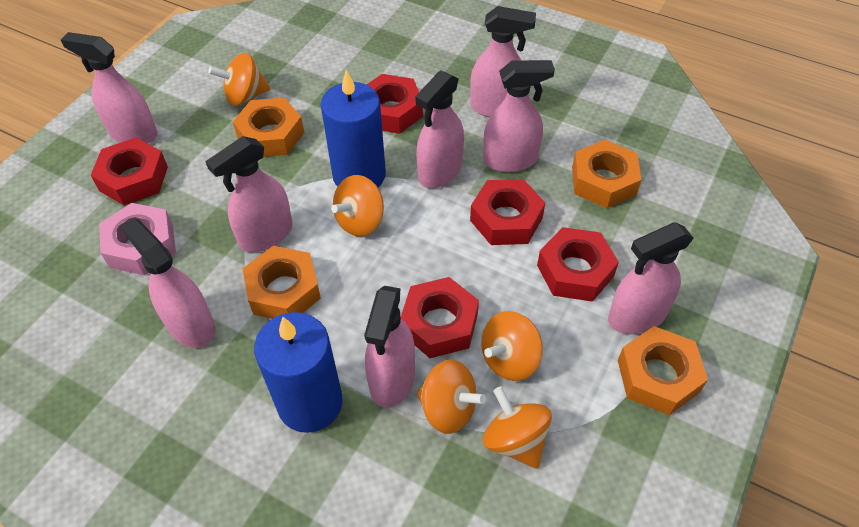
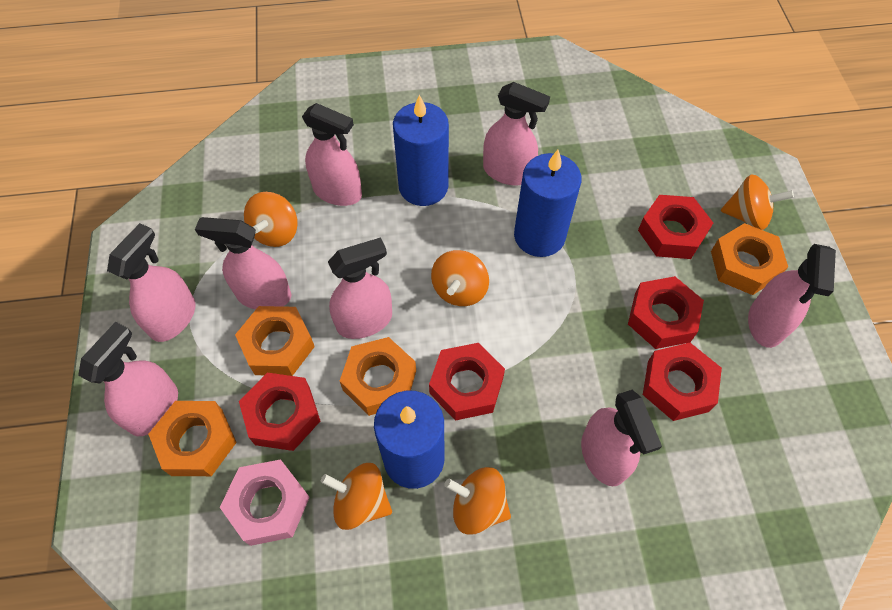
blue candle: [254,312,343,433] [321,70,386,187] = 2 -> [374,391,444,489] [393,95,449,206] [514,150,581,257] = 3

